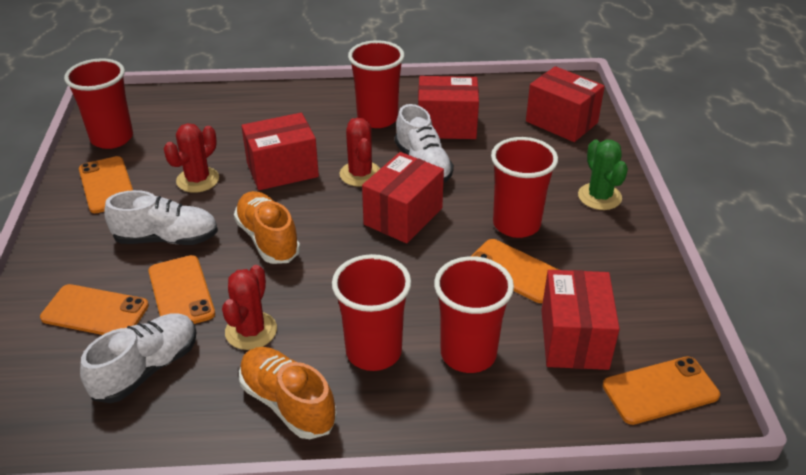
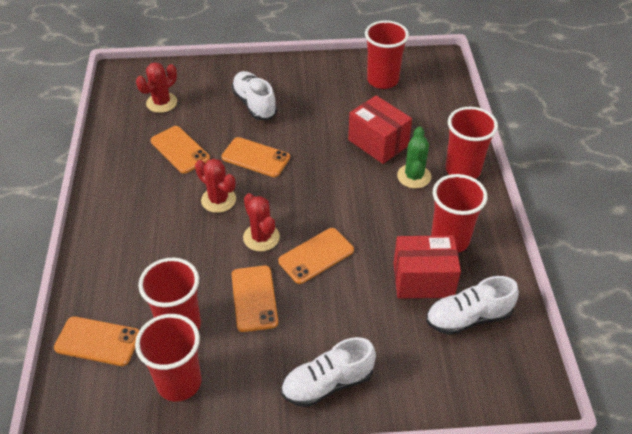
orange shoe: [234,191,300,264] [239,347,337,439] = 2 -> none = 0
red box: [241,113,319,190] [362,152,444,243] [418,76,479,139] [526,66,605,142] [541,270,620,370] = 5 -> [348,95,412,164] [394,235,461,299] = 2

